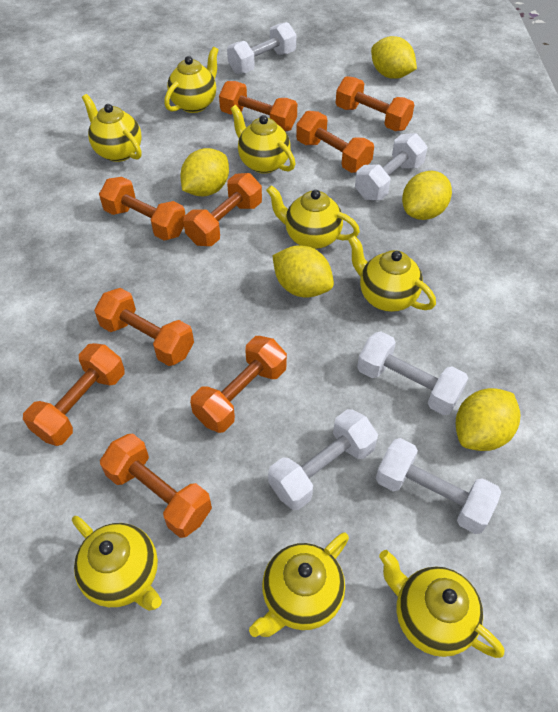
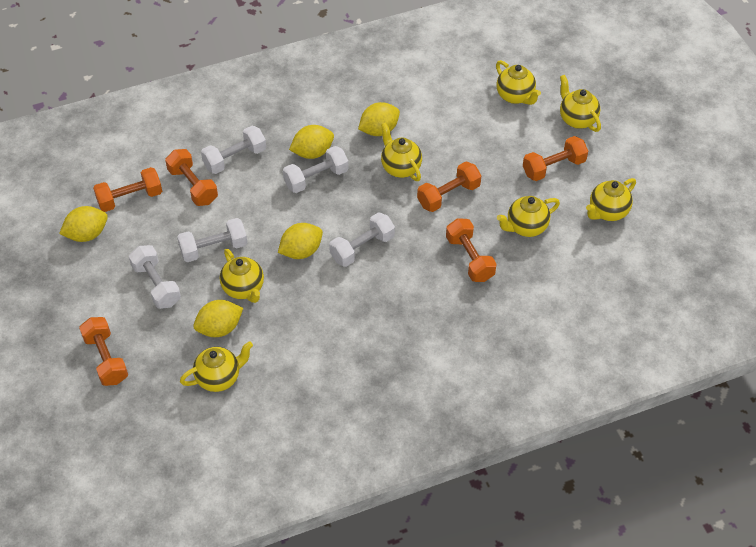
orange dumbbell: [23,343,124,446] [94,288,194,366] [99,177,185,241] [100,433,212,538] [183,173,262,246] [190,336,287,433] [219,81,297,131] [296,111,374,173] [336,76,414,131] = 9 -> [79,317,128,386] [93,167,162,212] [165,149,218,206] [417,161,481,212] [446,218,497,282] [523,136,588,181] = 6
yellow teapot: [72,516,162,611] [82,94,142,162] [164,47,219,113] [230,105,296,174] [249,532,349,637] [266,185,360,249] [348,235,436,312] [379,550,504,658] = 8 -> [180,341,253,392] [220,249,264,303] [381,122,422,181] [496,60,541,105] [497,196,560,237] [560,75,601,132] [586,178,636,221] = 7

